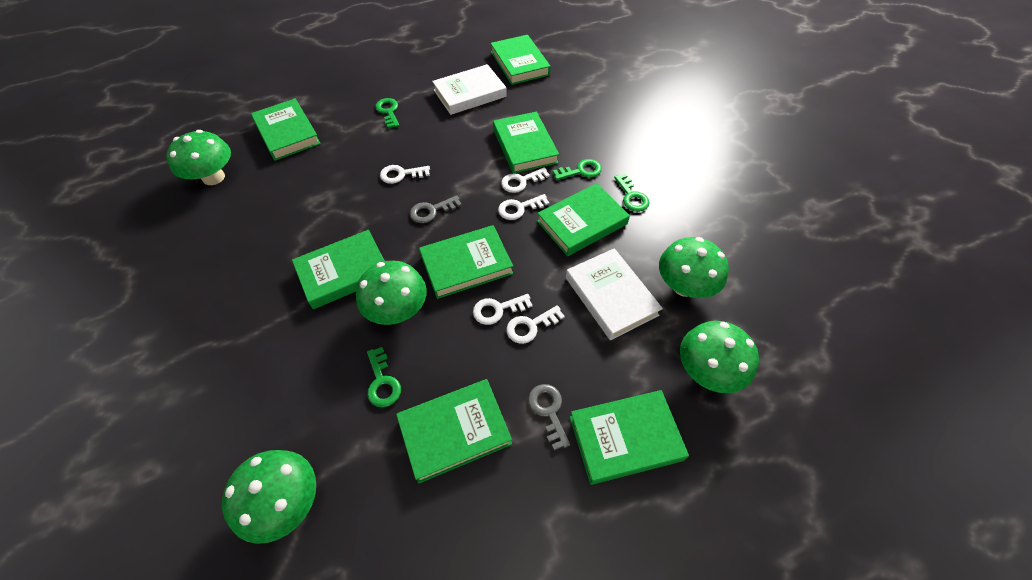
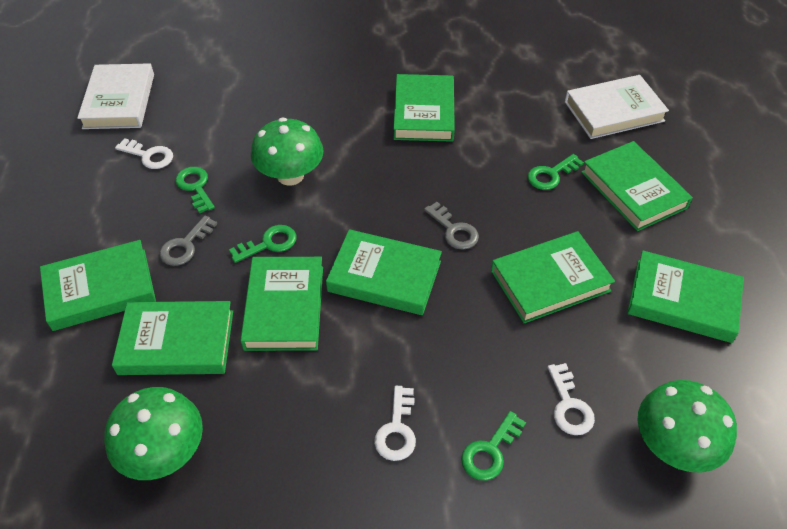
green mushroom: [166,130,231,185] [222,450,316,544] [356,261,426,325] [659,237,729,298] [680,321,759,393] = 5 -> [104,387,203,480] [251,117,324,186] [638,380,737,472] = 3
white key: [380,165,430,184] [473,294,533,325] [498,194,549,220] [501,167,550,193] [506,305,565,344] = 5 -> [115,138,173,169] [374,386,416,461] [547,363,595,435] = 3

